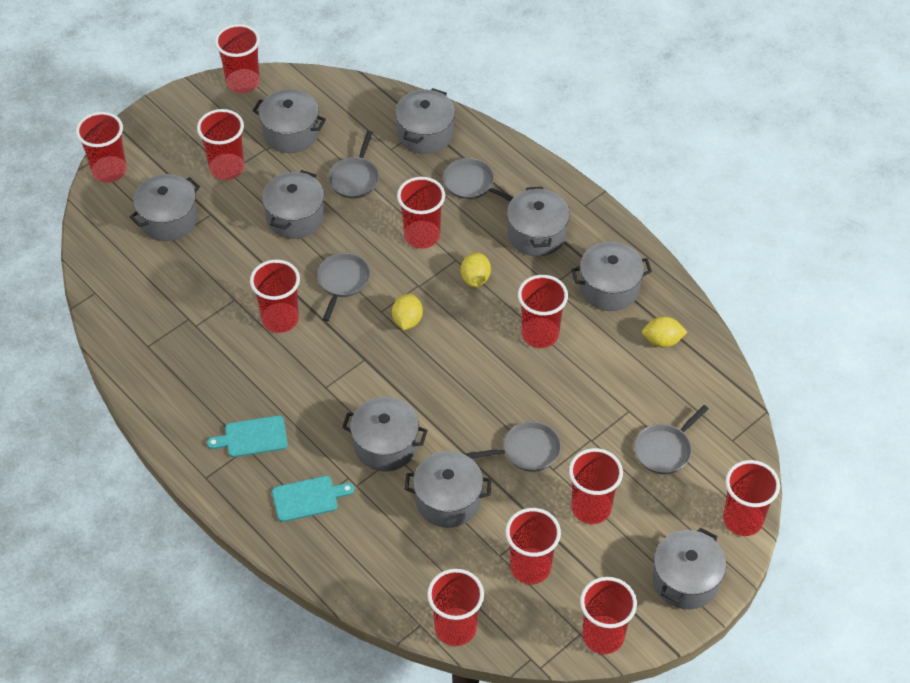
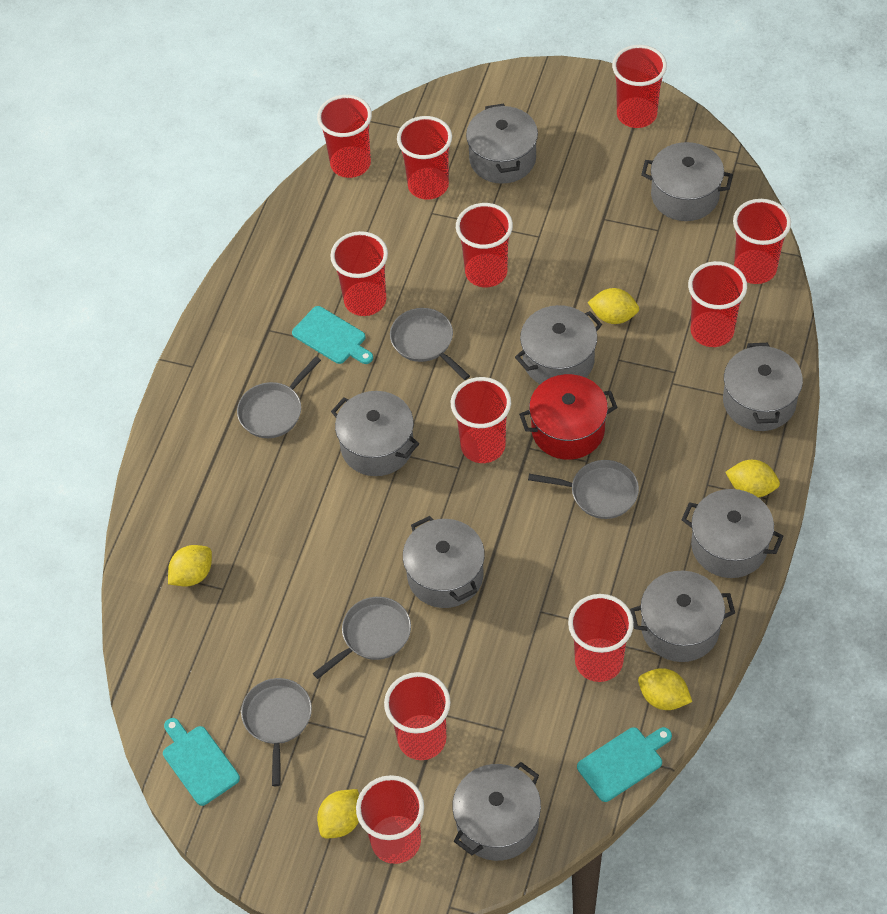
red pot: none = 0 -> [519,374,618,460] = 1
turquoise cutting board: [207,415,288,457] [272,476,354,522] = 2 -> [163,718,240,806] [292,306,373,364] [577,727,672,802] = 3
yellow lemon: [392,293,423,330] [461,252,491,287] [642,316,687,348] = 3 -> [168,545,212,587] [317,789,359,838] [588,288,639,324] [638,668,692,710] [725,460,780,497] = 5

